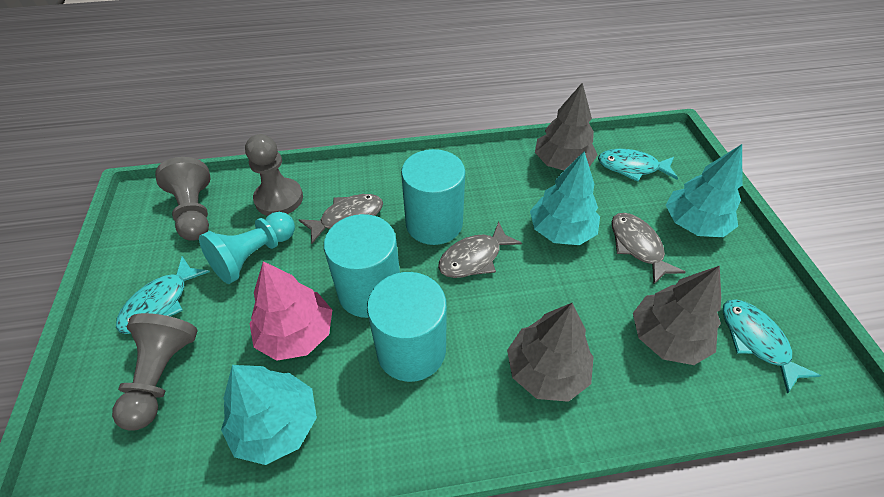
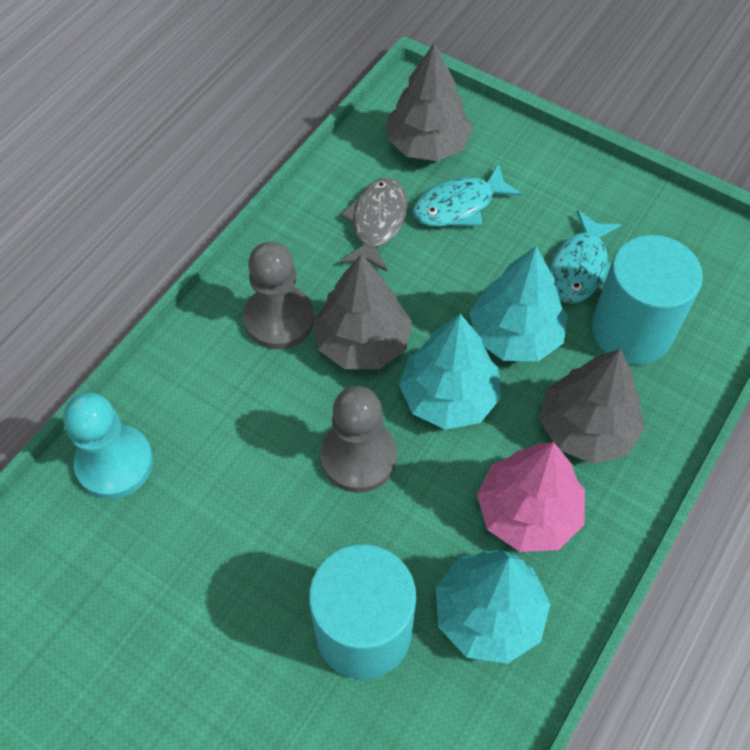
grey fish: [299,194,383,244] [438,222,522,278] [612,213,686,285] = 3 -> [341,178,407,272] = 1
grey pawn: [112,313,197,431] [155,157,211,241] [245,134,303,216] = 3 -> [243,242,314,350] [321,386,397,493] = 2
turquoise cylinder: [324,214,400,318] [367,272,447,382] [401,149,465,245] = 3 -> [309,544,416,679] [592,235,703,364] = 2
turquoise fish: [116,256,210,334] [598,149,678,182] [723,299,821,394] = 3 -> [412,164,523,227] [549,210,622,304] = 2

